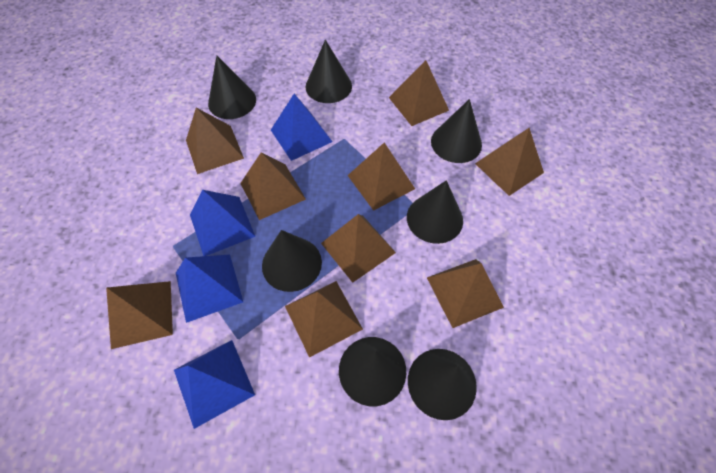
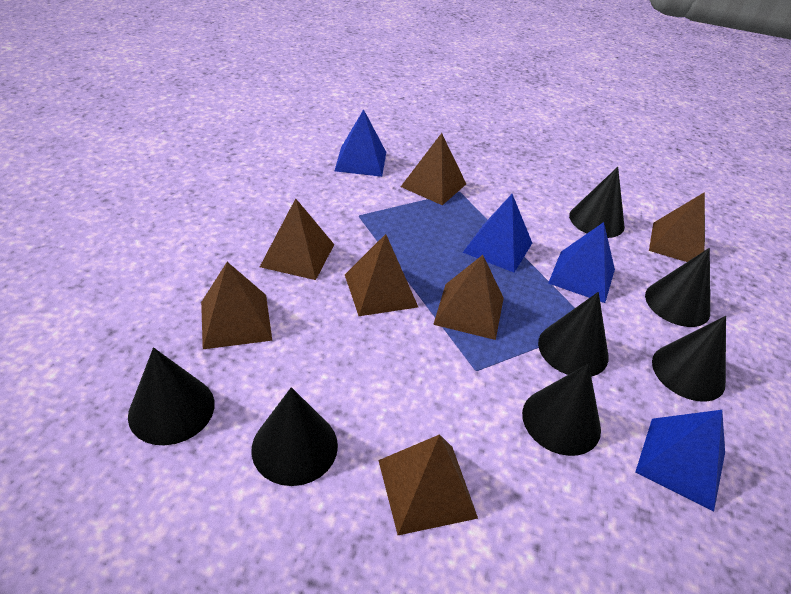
brown pyramid: [106,281,173,349] [186,108,244,174] [240,152,306,220] [285,281,363,358] [321,214,396,283] [347,143,415,211] [389,60,449,126] [427,259,504,328] [475,128,544,196] = 9 -> [201,262,272,349] [260,198,334,280] [345,234,418,316] [378,434,478,535] [401,133,466,205] [433,255,504,340] [649,192,705,262] = 7

